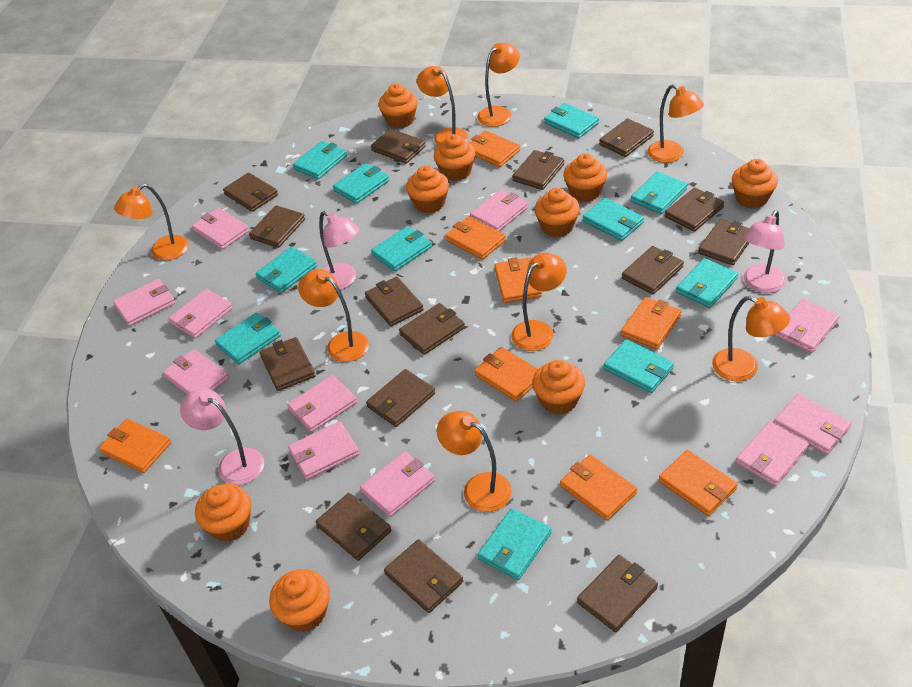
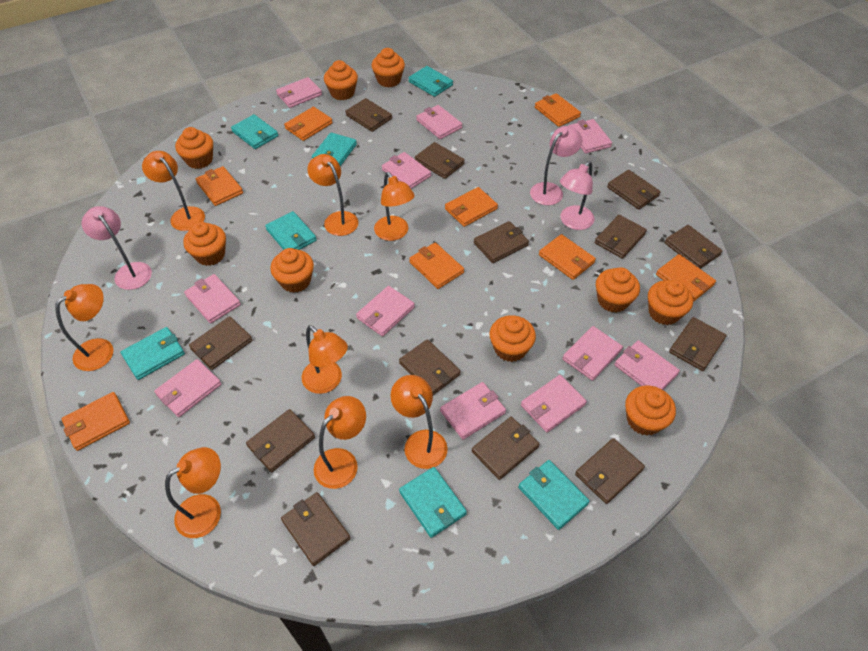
brown wallet: [223,173,278,212] [249,205,305,248] [260,337,316,391] [316,493,392,561] [365,277,424,326] [366,369,435,427] [371,129,426,164] [384,539,463,613] [399,303,465,355] [512,150,564,190] [577,555,658,632] [599,118,654,157] [622,246,684,295] [665,188,724,232] [698,219,749,265] = 15 -> [189,316,252,370] [246,409,315,472] [281,492,350,566] [345,98,392,132] [399,339,461,395] [415,142,465,179] [472,417,539,480] [474,221,529,263] [575,438,645,504] [595,215,647,259] [607,170,661,210] [665,225,722,269] [669,317,727,371] = 13
turquoise wallet: [215,313,281,364] [256,246,317,293] [293,141,347,179] [333,163,389,204] [371,226,432,271] [478,508,552,580] [544,103,599,139] [583,198,644,241] [604,339,674,393] [631,171,687,214] [676,258,738,308] = 11 -> [121,327,185,380] [231,114,278,149] [265,211,317,250] [312,132,357,166] [399,467,467,538] [408,66,453,97] [518,460,590,530] = 7

